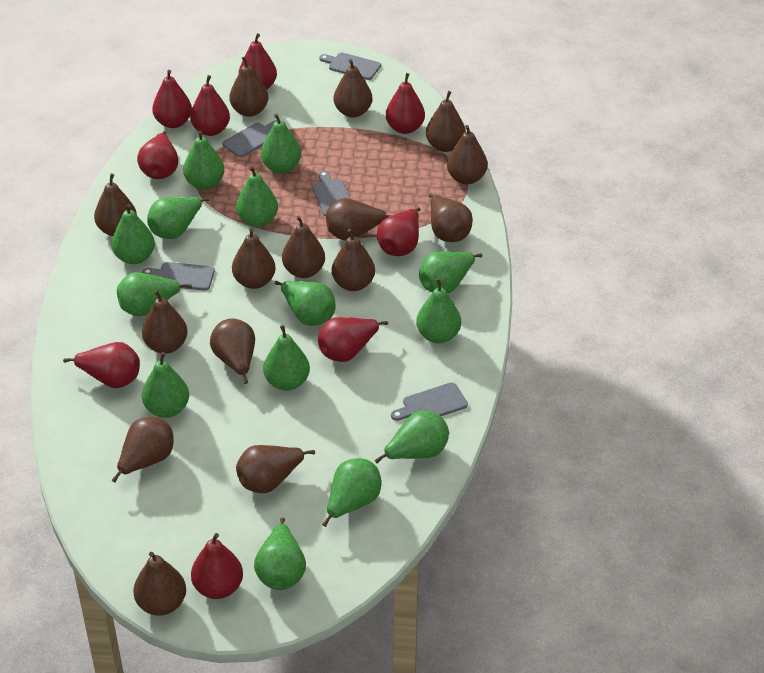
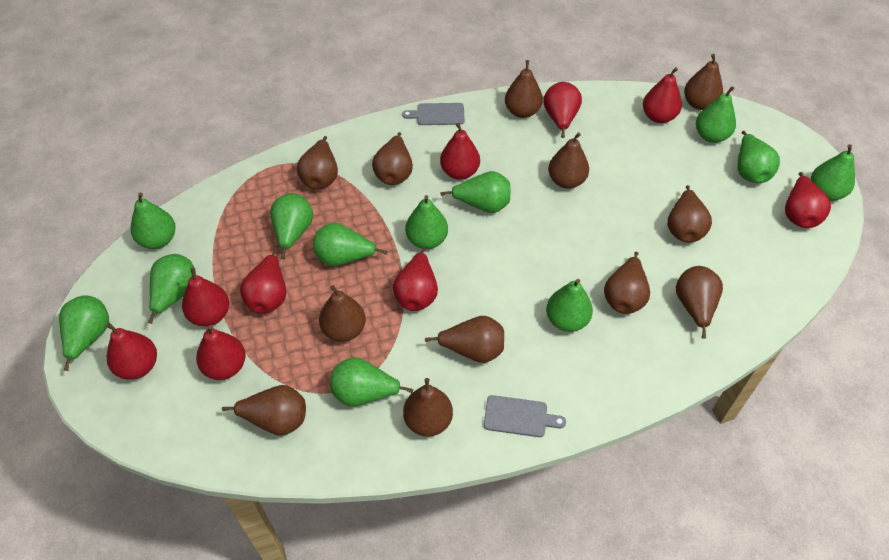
brown pear: [94,174,137,236] [111,417,174,483] [133,552,186,616] [142,290,188,354] [210,318,255,384] [229,56,268,117] [232,228,276,289] [236,445,315,493] [282,216,325,278] [326,198,391,241] [332,229,375,291] [334,59,372,118] [426,91,466,152] [429,194,473,242] [447,125,488,184] = 15 -> [222,385,306,436] [297,136,338,189] [319,285,366,342] [372,132,413,185] [403,378,453,437] [425,316,504,363] [505,60,543,118] [548,132,589,189] [604,252,650,314] [667,185,712,243] [675,266,723,339] [684,54,723,110] = 12
green pear: [111,204,155,264] [117,272,192,317] [142,352,189,418] [147,197,209,239] [183,131,224,190] [236,166,278,227] [254,517,306,590] [261,114,301,174] [263,325,310,391] [275,281,336,326] [322,458,381,527] [374,411,449,463] [416,278,461,343] [419,252,482,294] = 14 -> [59,295,109,371] [131,193,176,249] [148,254,196,324] [270,193,313,259] [313,223,388,266] [330,357,413,407] [405,195,448,249] [440,171,510,213] [546,279,593,332] [696,86,736,143] [737,131,780,183] [811,144,855,201] = 12
grey cutting board: [142,262,215,291] [222,120,277,157] [312,171,350,217] [319,53,381,80] [391,382,468,421] = 5 -> [402,103,465,125] [484,395,566,437] = 2

